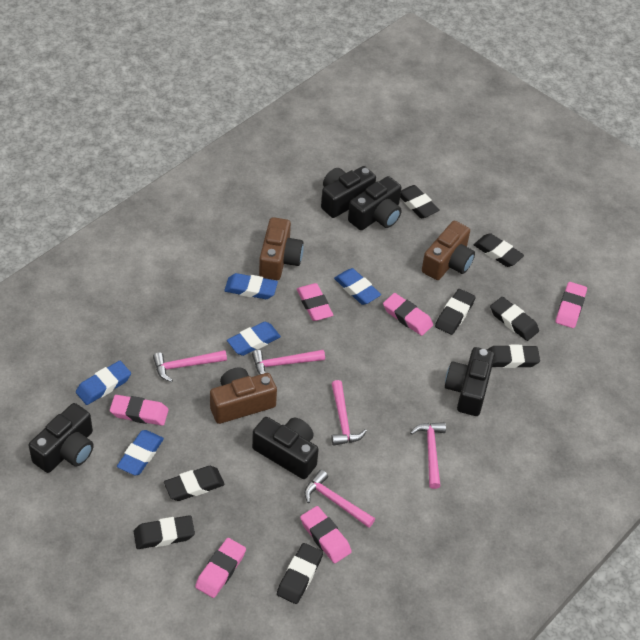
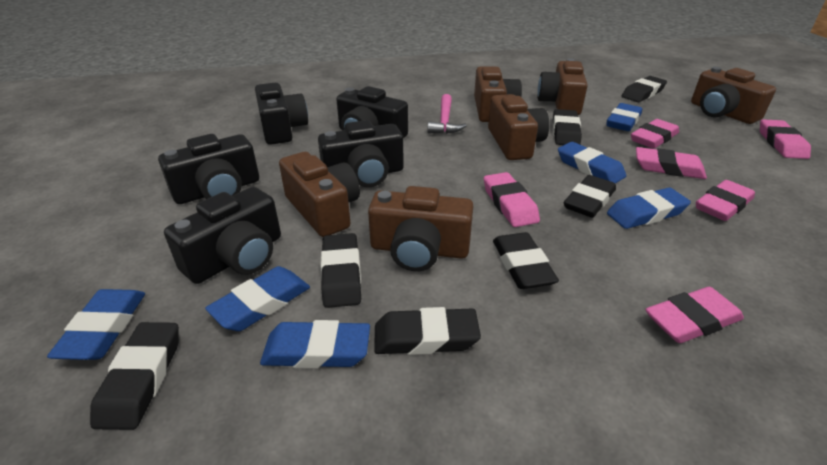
black eraser: [134,515,195,549] [164,466,225,501] [277,543,323,604] [400,185,440,218] [435,289,476,335] [474,233,524,267] [487,345,540,368] [490,297,539,341] = 8 -> [90,322,179,430] [321,233,361,308] [374,307,481,355] [493,232,559,289] [553,109,582,145] [564,175,616,218] [622,76,667,102] = 7
blue eraser: [76,361,131,405] [117,430,164,475] [224,273,278,299] [227,322,281,356] [334,268,381,305] = 5 -> [47,289,145,360] [205,266,310,331] [260,320,370,368] [558,142,626,184] [607,103,642,131] [607,188,691,229] = 6
brown camera: [210,367,277,424] [259,217,304,280] [422,221,475,280] = 3 -> [279,152,360,237] [368,186,473,271] [474,66,522,122] [488,94,549,160] [537,58,588,115] [691,67,776,124] = 6
pink hammer: [153,350,227,382] [252,350,325,375] [304,470,375,528] [332,380,367,446] [410,422,446,489] = 5 -> [427,94,467,134] = 1

